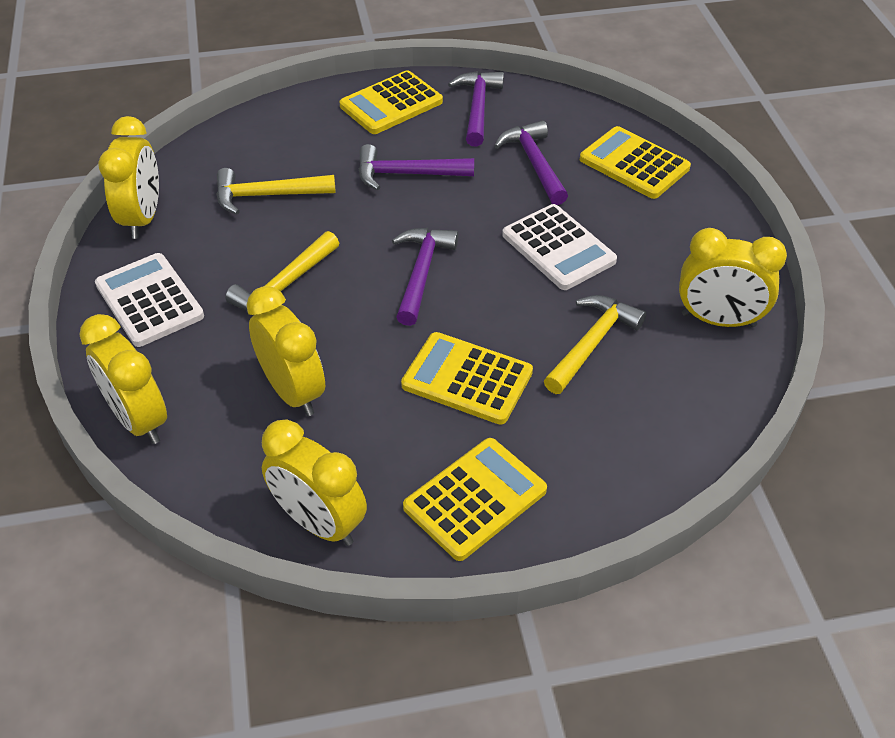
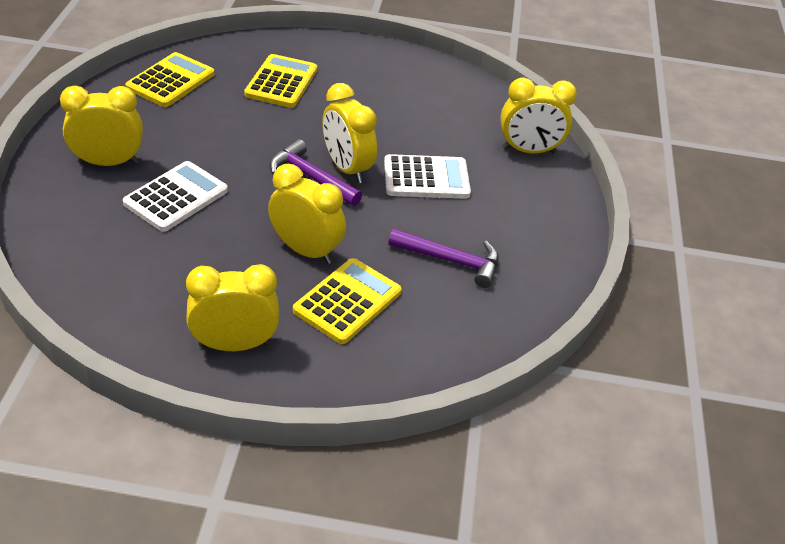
purple hammer: [359,144,474,190] [392,228,458,326] [448,71,504,146] [494,121,568,205] = 4 -> [270,139,362,206] [388,229,499,288] = 2
yellow calculator: [339,70,443,134] [401,332,533,425] [403,438,547,561] [580,126,691,199] = 4 -> [125,52,214,107] [244,54,317,108] [293,258,401,344] = 3
yellow hammer: [216,168,336,214] [225,231,339,312] [544,295,646,394] = 3 -> none = 0

